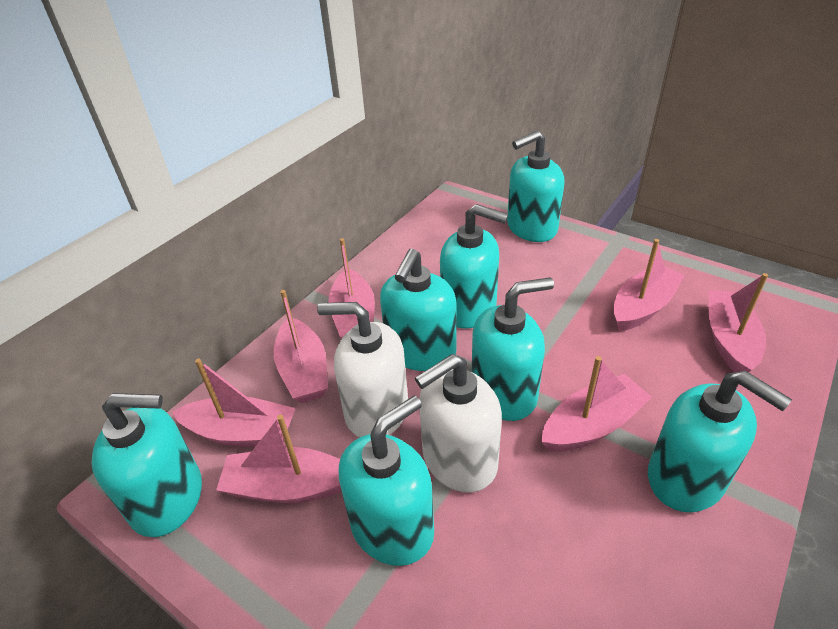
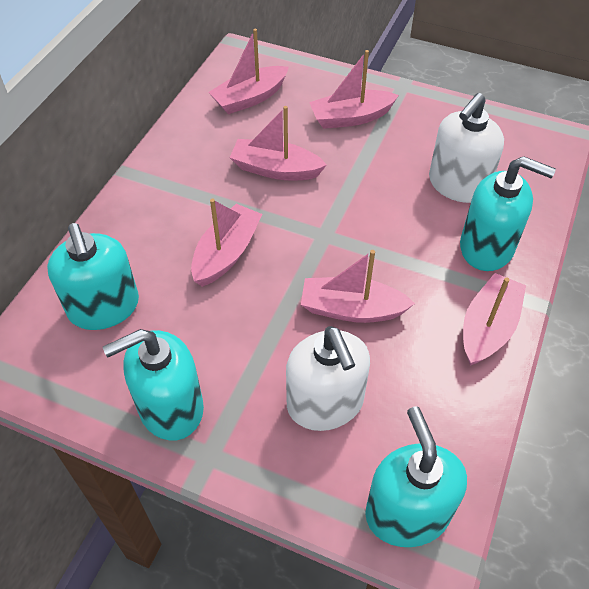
pink boat: [172,359,296,447] [216,415,341,504] [273,290,328,403] [328,238,375,338] [541,356,652,452] [613,239,685,331] [709,273,768,372] = 7 -> [191,198,262,287] [208,29,289,114] [230,106,327,180] [301,250,415,323] [309,50,399,129] [463,273,526,366] = 6
turquoise soap dispenser: [91,393,202,537] [339,396,434,566] [380,249,457,371] [440,204,508,329] [472,277,554,421] [507,130,564,242] [648,371,792,512] = 7 -> [47,223,139,330] [103,329,204,441] [365,406,467,547] [460,156,556,271] = 4

